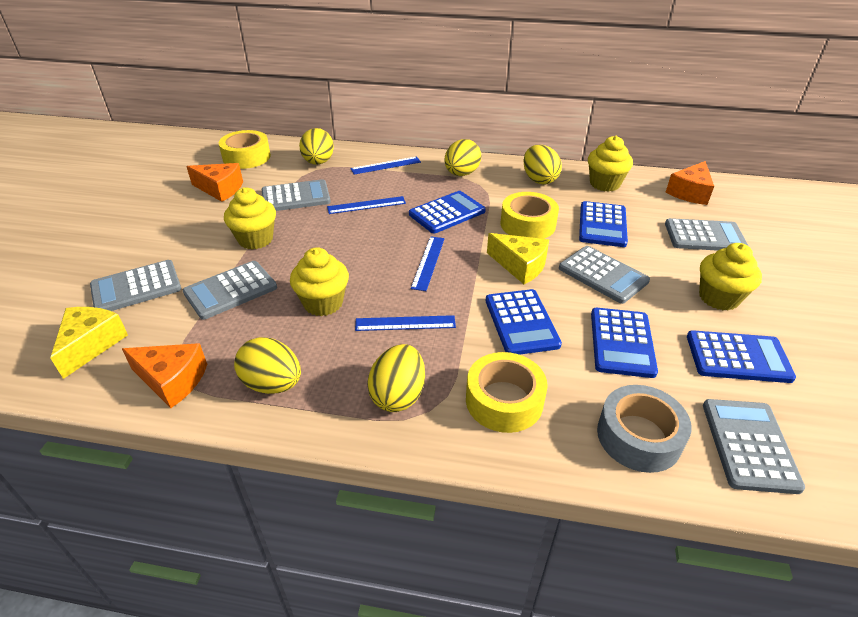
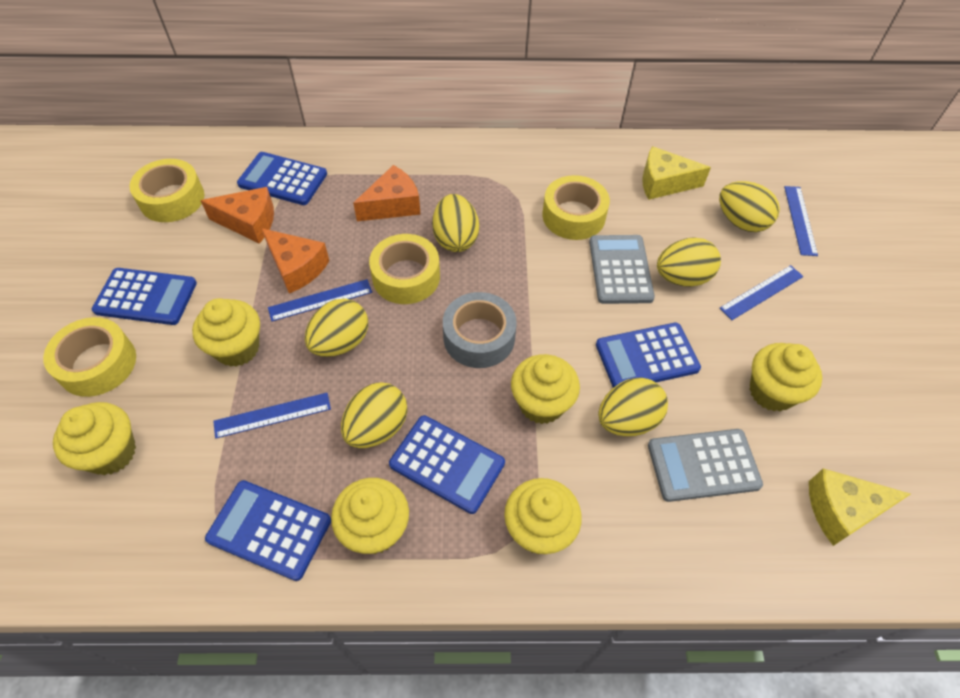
grey calculator: [90,260,181,311] [183,261,277,320] [262,179,331,211] [559,246,650,304] [665,218,748,251] [703,399,805,494] = 6 -> [589,235,655,304] [648,429,763,502] = 2
yellow cupcake: [224,187,276,250] [290,247,349,316] [588,136,633,192] [699,243,762,311] = 4 -> [53,402,136,475] [192,298,260,367] [331,478,409,554] [504,478,582,554] [511,354,580,424] [750,343,822,411] = 6
yellow egg: [234,337,301,394] [299,128,334,165] [367,344,425,412] [444,139,481,176] [523,145,562,184] = 5 -> [305,298,368,357] [341,382,407,448] [432,194,479,252] [598,378,668,436] [657,237,721,287] [719,181,780,232] = 6
yellow tape: [219,130,271,169] [466,352,548,433] [501,192,559,239] = 3 -> [43,317,136,397] [129,159,205,222] [369,234,440,304] [542,175,610,240] = 4

